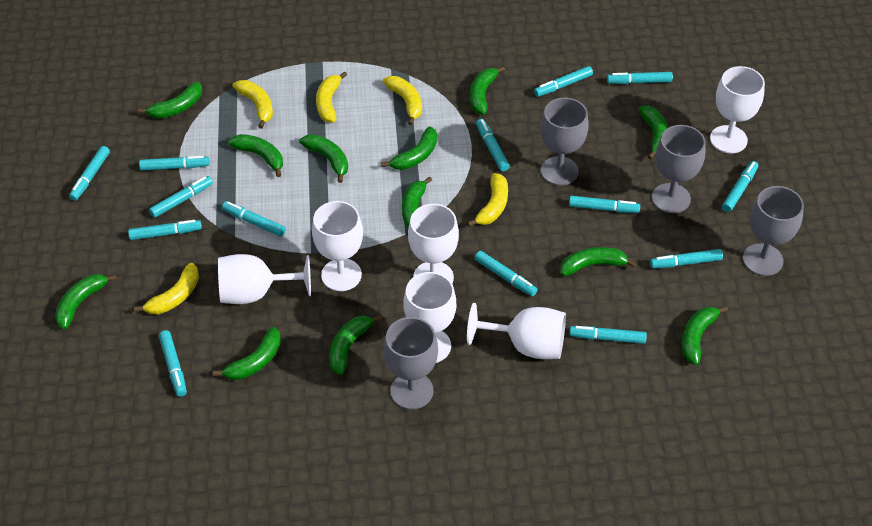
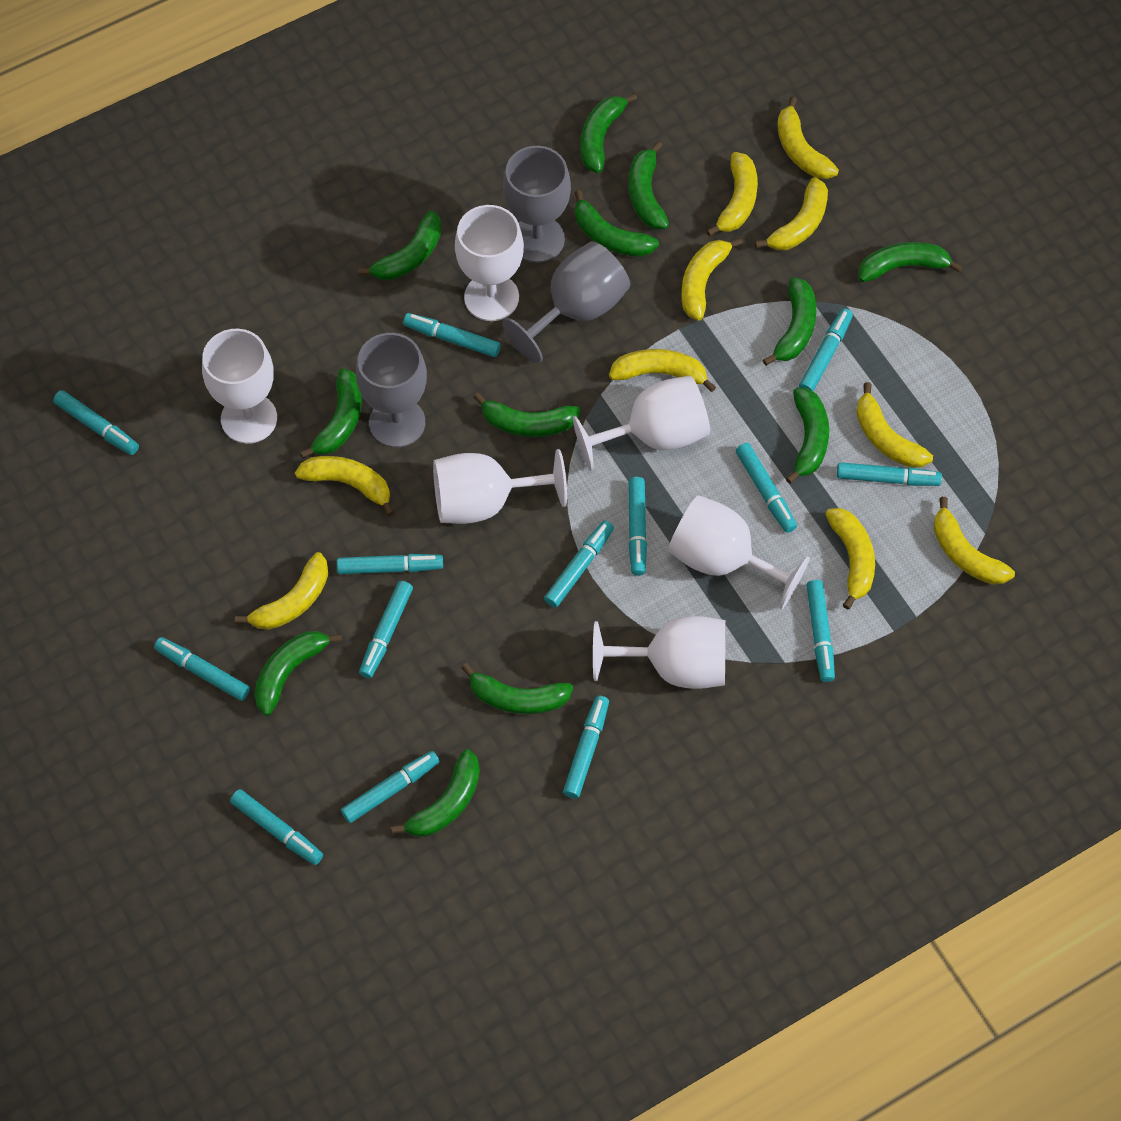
grey goblet: [384,317,438,409] [540,98,589,185] [652,125,705,213] [743,186,804,276] = 4 -> [356,333,427,448] [502,241,630,363] [503,146,571,263] = 3
yellow banana: [134,263,199,314] [233,80,273,129] [316,72,347,123] [383,76,422,125] [467,173,508,227] = 5 -> [235,552,328,630] [295,456,394,516] [609,349,716,392] [681,238,743,321] [706,152,758,236] [755,177,828,250] [777,97,839,179] [825,508,875,610] [856,382,933,468] [934,497,1015,584] = 10

